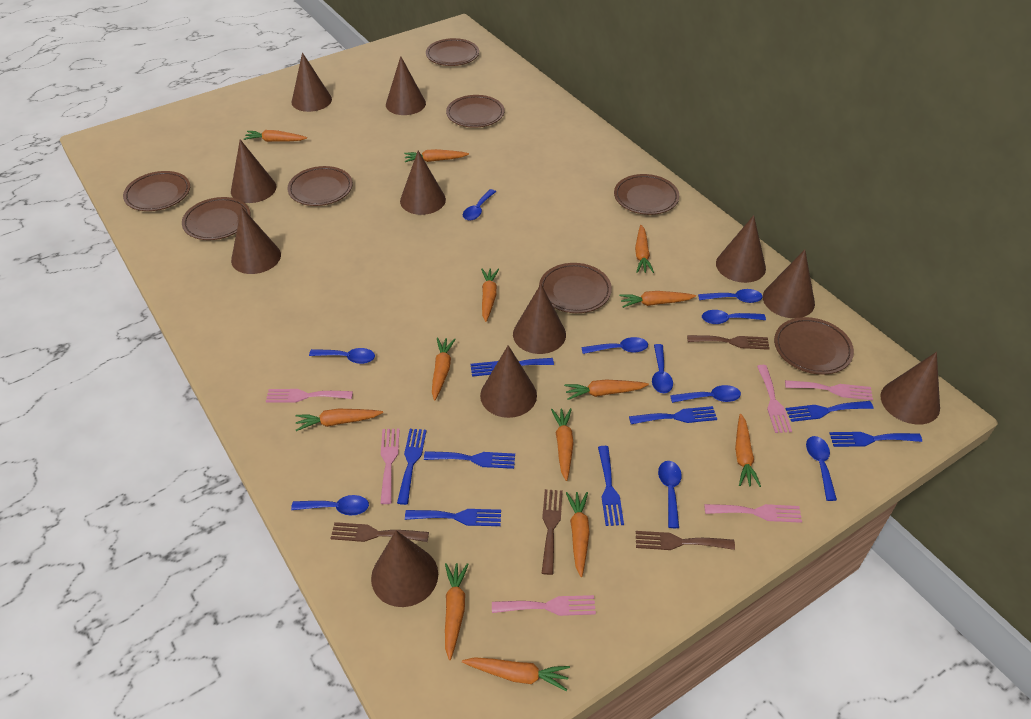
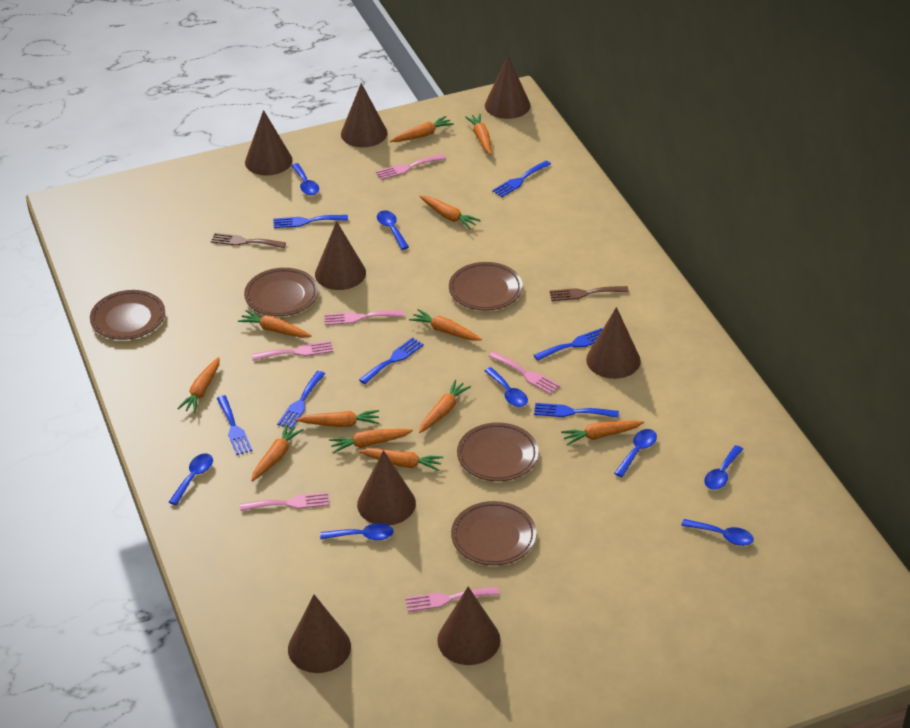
blue fork: [397,429,427,505] [405,509,501,526] [424,451,515,469] [471,358,554,377] [598,446,624,526] [629,406,717,424] [786,401,873,422] [829,432,922,447] = 8 -> [217,395,252,455] [273,215,348,228] [277,371,325,429] [359,337,424,384] [492,161,551,197] [534,328,603,361] [534,403,619,418] = 7
blue spoon: [291,495,369,515] [309,348,375,364] [463,189,496,221] [582,337,648,354] [652,344,673,393] [658,461,682,528] [670,385,741,403] [698,289,762,303] [702,310,766,324] [806,436,837,501] = 10 -> [169,453,213,505] [291,163,319,195] [320,523,394,540] [377,210,409,250] [484,367,528,407] [614,429,657,477] [681,519,754,546] [704,445,743,490] = 8
brown cone: [231,139,277,203] [231,207,281,274] [292,52,332,112] [371,530,438,607] [386,56,426,115] [400,151,446,215] [480,345,537,418] [513,284,566,354] [716,215,766,283] [763,250,815,318] [880,352,940,425] = 11 -> [245,110,293,176] [288,595,351,673] [315,221,366,290] [341,83,388,147] [357,450,416,525] [437,587,501,665] [485,55,531,119] [586,307,641,379] = 8
brown fork: [330,522,429,542] [542,489,563,575] [636,531,735,550] [687,335,770,350] = 4 -> [211,233,286,248] [550,286,629,301] = 2
brown plate: [123,171,190,211] [182,197,251,240] [287,166,353,206] [426,38,479,66] [446,95,504,128] [539,263,612,313] [614,174,679,215] [774,317,854,375] = 8 -> [90,290,165,340] [244,268,318,316] [449,262,523,310] [451,501,536,565] [457,422,539,481] = 5
orange carrot: [244,130,307,142] [295,409,383,431] [404,149,469,162] [432,338,456,400] [445,563,469,660] [462,657,570,691] [481,269,499,322] [551,408,574,481] [564,379,649,400] [566,492,590,577] [619,291,696,308] [635,225,654,273] [735,414,761,487] = 13 -> [177,357,220,413] [238,310,312,338] [251,423,304,481] [296,410,379,427] [329,429,413,453] [359,448,443,471] [390,116,454,142] [409,309,482,341] [419,196,481,229] [419,380,471,433] [465,114,492,155] [561,421,644,445] = 12

